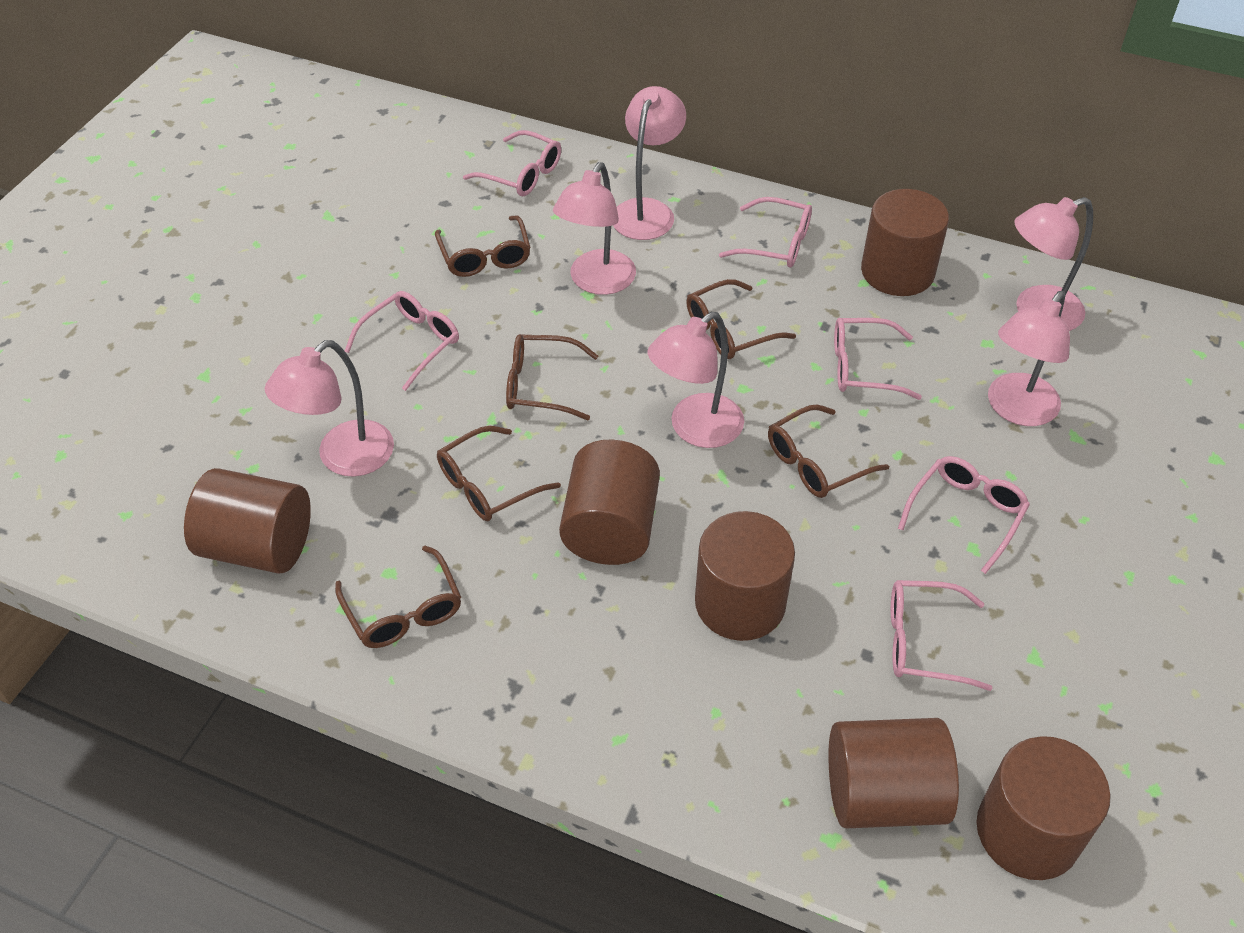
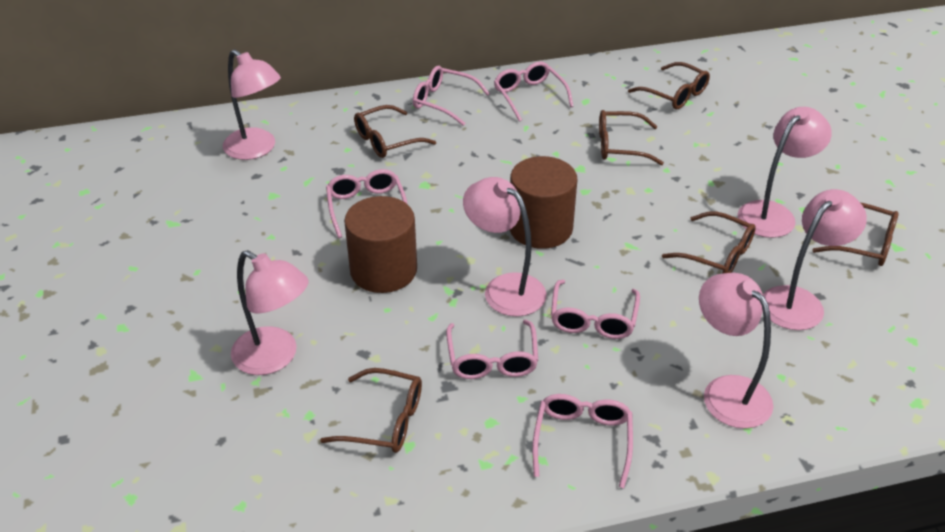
brown cylinder: [184,468,311,574] [559,439,660,565] [695,511,795,641] [828,718,959,828] [861,189,949,296] [976,736,1111,880] = 6 -> [344,196,417,293] [510,156,577,249] = 2

